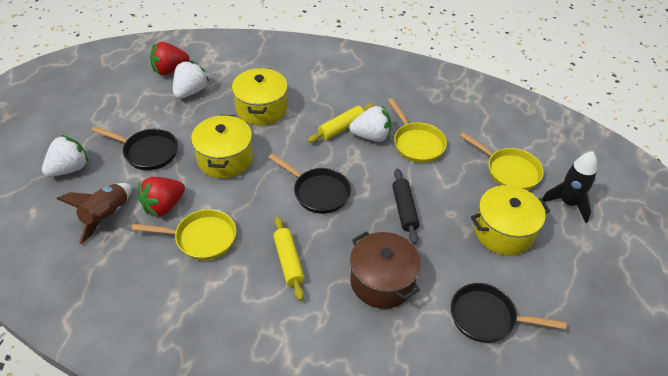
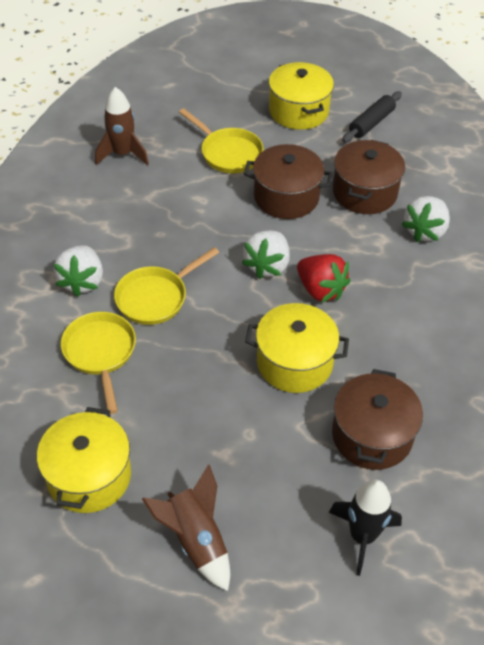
black pan: [91,126,178,170] [268,153,351,214] [451,283,566,343] = 3 -> none = 0
brown pot: [350,231,421,309] = 1 -> [244,144,333,219] [332,369,423,470] [333,140,405,214] = 3
brown rocket: [57,183,132,244] = 1 -> [95,87,149,165] [142,464,230,591] = 2
red strawberry: [138,177,185,217] [150,42,190,75] = 2 -> [297,254,351,303] = 1
yellow rolling pin: [273,217,305,301] [307,104,375,143] = 2 -> none = 0

